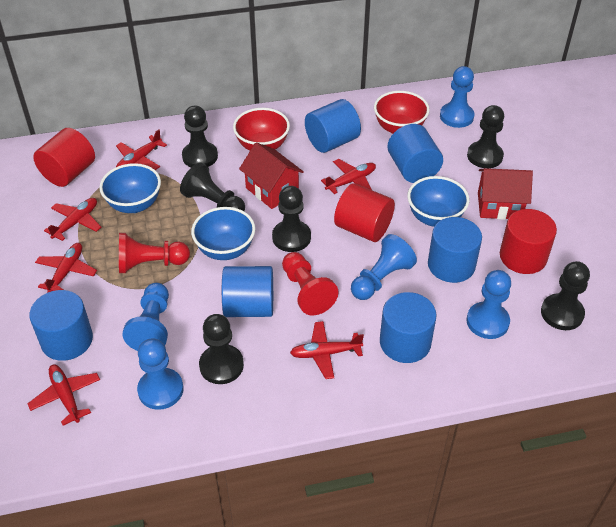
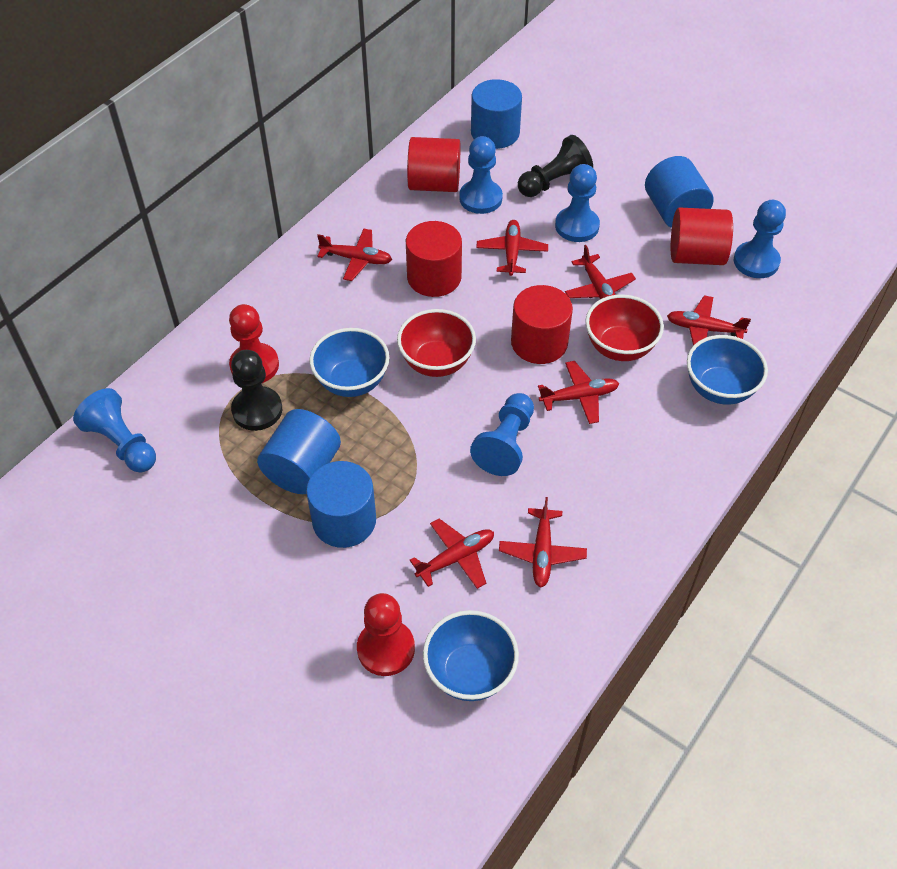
black pawn: [180,163,245,211] [182,105,218,167] [199,314,244,384] [272,186,311,252] [467,105,504,168] [541,261,590,330] = 6 -> [231,350,282,431] [518,135,593,197] = 2
blue cylinder: [29,290,93,361] [222,266,273,317] [305,99,361,153] [380,292,437,363] [387,124,443,183] [428,217,482,283] = 6 -> [257,409,341,494] [306,461,376,548] [471,79,522,149] [645,156,713,228] = 4
red cylinder: [33,128,95,187] [334,183,395,242] [500,209,557,274] = 3 -> [406,221,462,297] [407,137,460,192] [511,285,573,364] [671,207,733,265] = 4
red house: [239,142,304,209] [478,168,533,220] = 2 -> none = 0
red plane: [27,364,100,426] [35,243,97,293] [44,198,101,241] [116,129,167,170] [290,321,364,379] [321,159,376,194] = 6 -> [317,228,392,281] [410,519,494,589] [476,220,548,276] [499,497,587,588] [538,361,619,424] [565,245,636,299] [667,295,751,346] = 7

